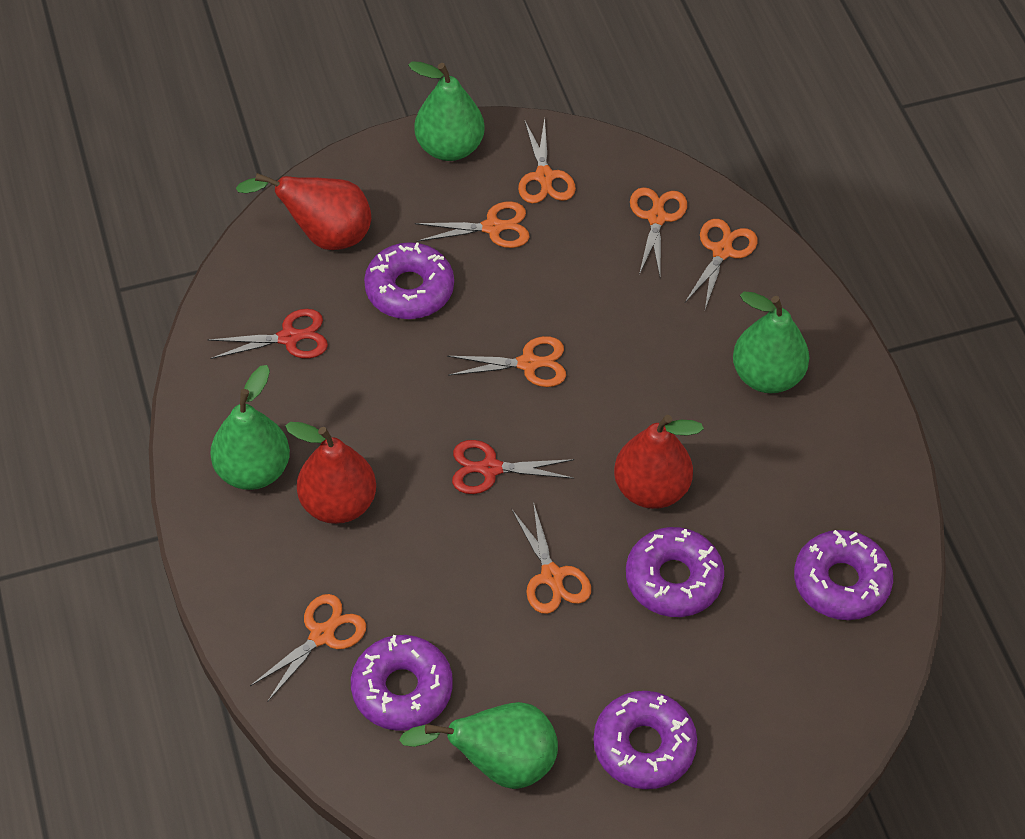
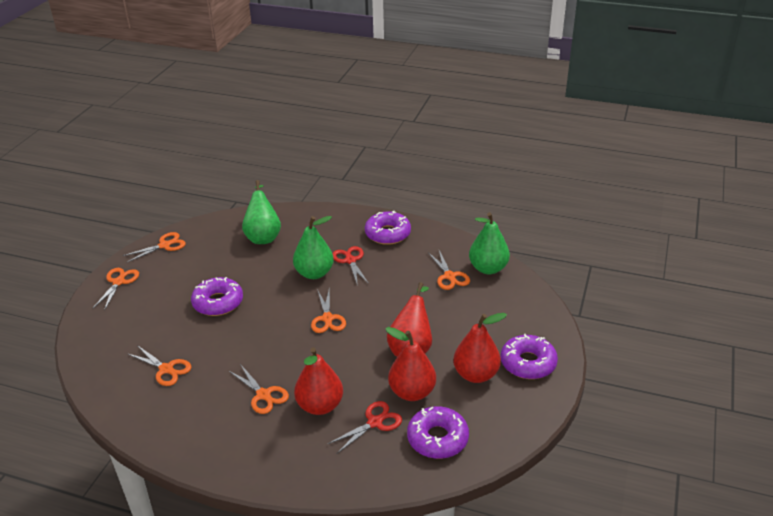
green pear: [211,365,290,490] [399,702,558,789] [408,62,485,161] [733,292,809,393] = 4 -> [242,180,281,244] [293,216,334,279] [469,212,510,274] = 3
orange scissors: [250,594,366,701] [415,201,530,248] [447,336,566,387] [512,502,591,614] [518,118,576,203] [630,187,687,276] [685,219,757,309] = 7 -> [93,268,139,311] [123,232,186,262] [128,345,192,386] [229,364,289,414] [311,289,346,333] [428,250,470,290] = 6
purple donut: [351,635,453,731] [364,242,454,319] [593,691,697,789] [626,527,724,617] [794,530,893,620] = 5 -> [191,277,243,316] [365,211,411,245] [407,406,469,459] [500,334,558,379] = 4
red pear: [236,173,371,250] [285,422,376,524] [614,415,704,509] = 3 -> [294,347,343,415] [385,327,436,401] [387,282,432,357] [453,313,507,383] = 4

